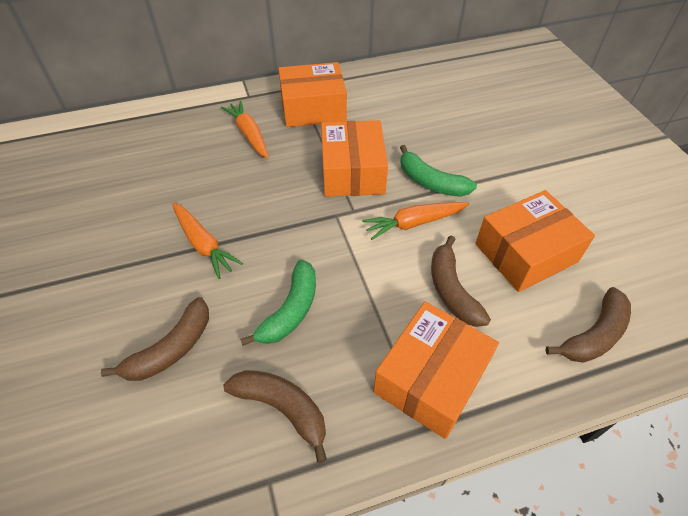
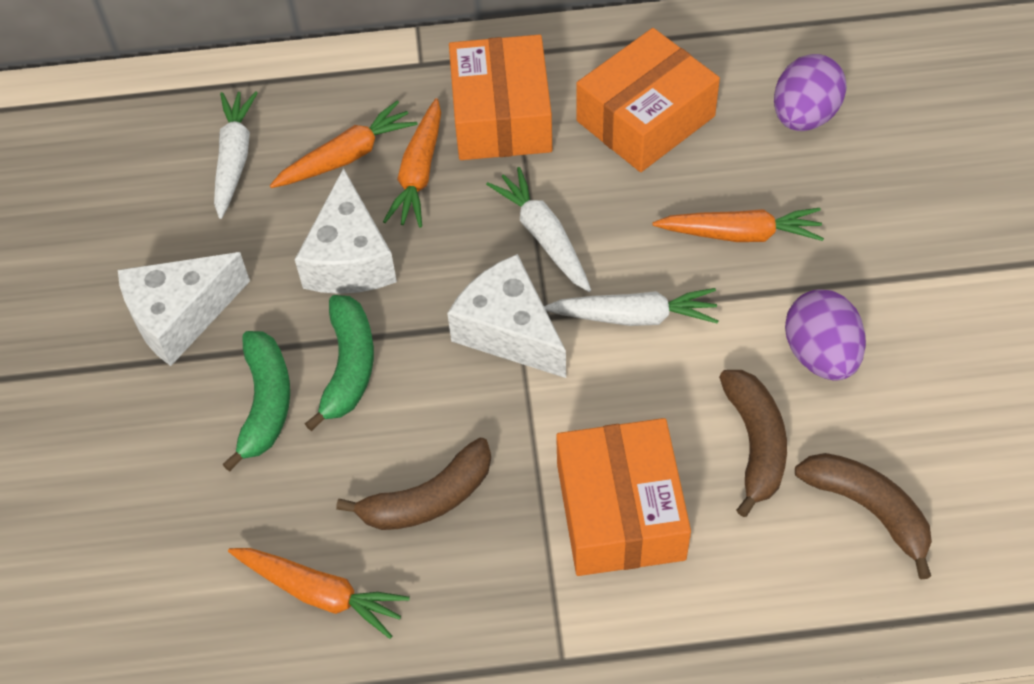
brown banana: [101,297,209,381] [223,370,327,463] [431,236,491,327] [545,287,631,363] = 4 -> [336,438,491,530] [719,370,787,517] [795,453,932,579] = 3
orange box: [278,62,347,127] [321,120,388,197] [373,302,499,439] [475,190,595,292] = 4 -> [449,34,552,160] [556,418,691,576] [576,28,720,172] = 3
orange carrot: [172,203,243,279] [221,101,269,159] [362,202,469,240] = 3 -> [228,548,410,639] [270,100,418,188] [383,98,441,227] [652,208,824,242] = 4
purple egg: none = 0 -> [774,54,847,131] [785,289,866,381] = 2
white carrot: none = 0 -> [214,91,258,219] [486,167,591,292] [544,288,719,326] = 3
white cheese: none = 0 -> [118,252,250,366] [295,168,397,294] [447,254,566,378] = 3

